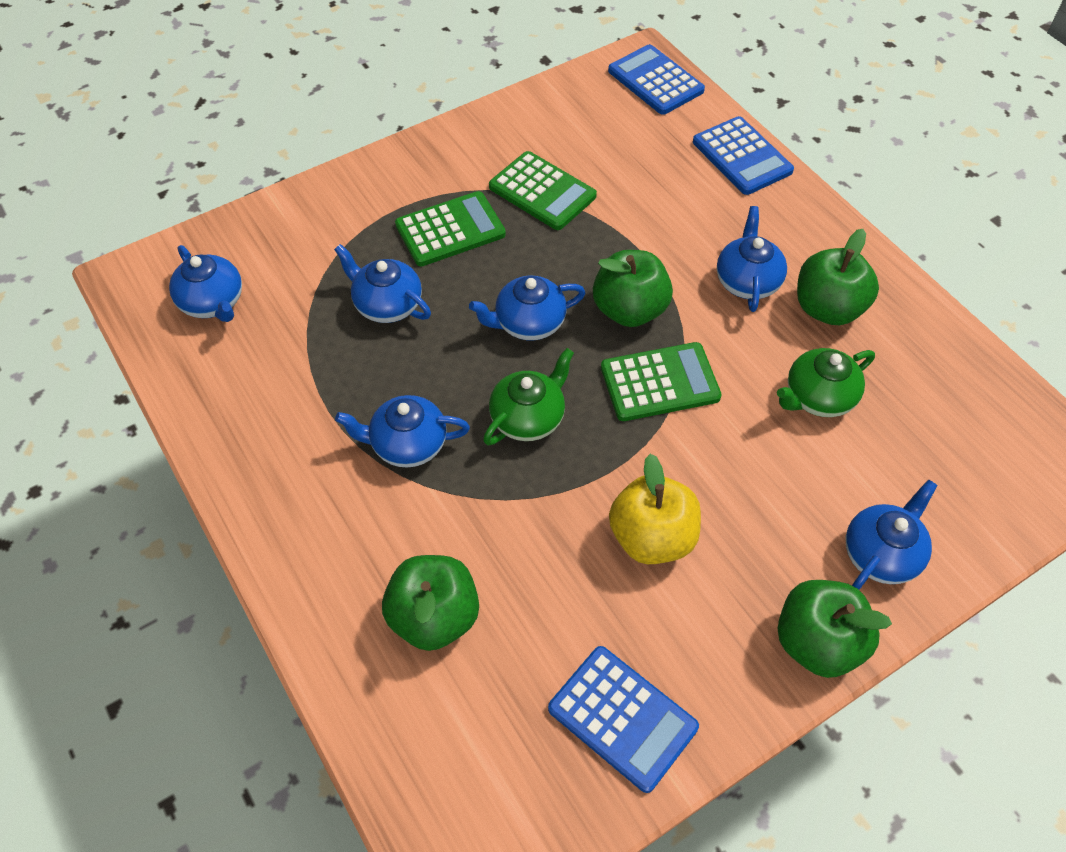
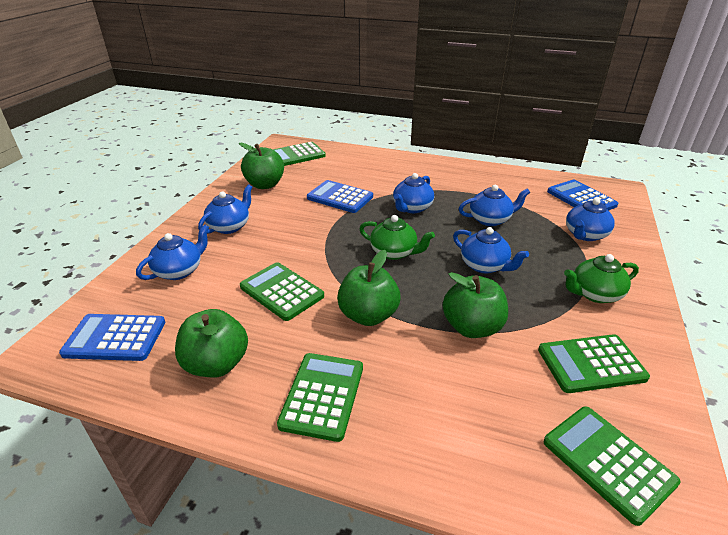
green calculator: [395,191,506,266] [489,151,597,230] [601,342,722,421] = 3 -> [240,262,324,321] [273,142,326,166] [277,353,363,442] [538,334,650,393] [544,406,680,526] = 5
yellow apple: [609,454,701,564] = 1 -> none = 0

